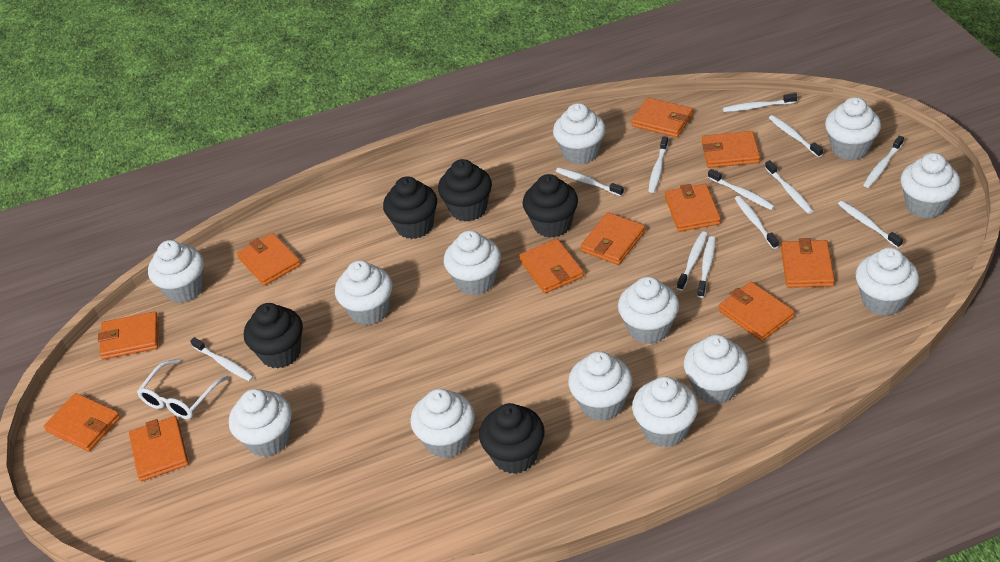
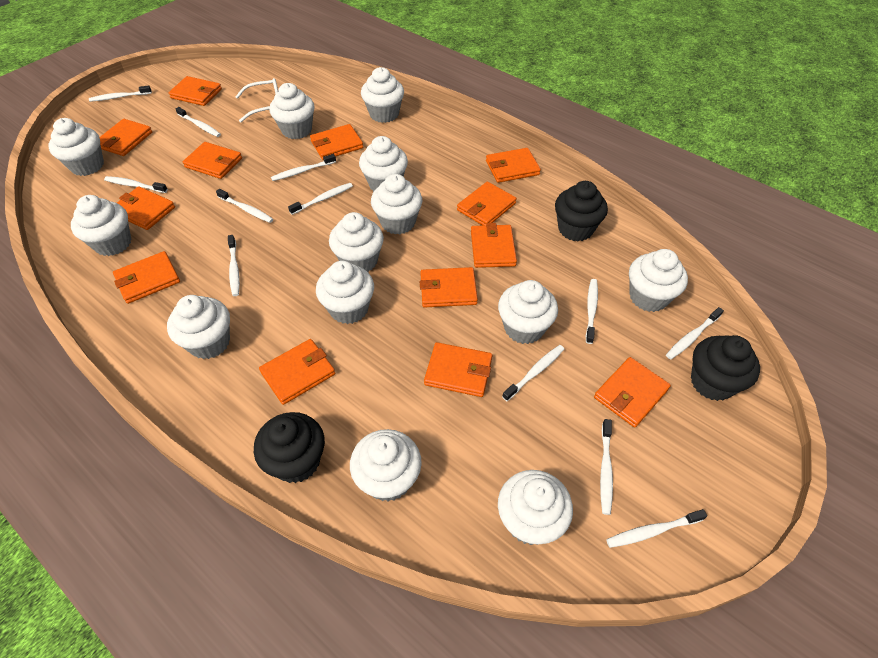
black cupcake: [244,303,303,369] [383,176,437,239] [438,159,492,222] [479,403,545,474] [523,174,578,238] = 5 -> [254,412,325,483] [555,181,608,241] [691,335,760,401] = 3
orange wallet: [44,393,121,452] [98,311,159,360] [129,416,189,481] [237,233,301,286] [519,239,584,293] [580,212,645,265] [631,97,693,137] [665,184,721,232] [702,131,760,168] [719,282,795,341] [781,238,835,288] = 11 -> [100,119,152,156] [113,251,180,304] [117,186,175,230] [169,76,222,106] [183,142,242,179] [259,339,335,405] [310,124,363,160] [420,267,478,307] [424,342,493,397] [457,181,517,226] [471,223,517,268] [486,148,541,183] [594,357,671,428] = 13

